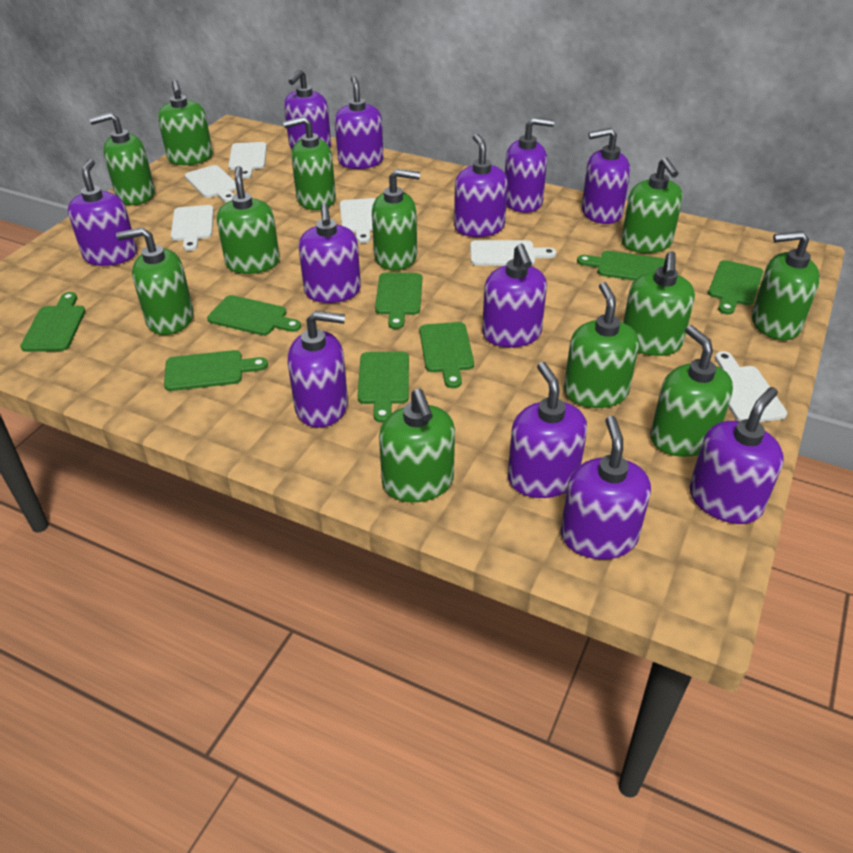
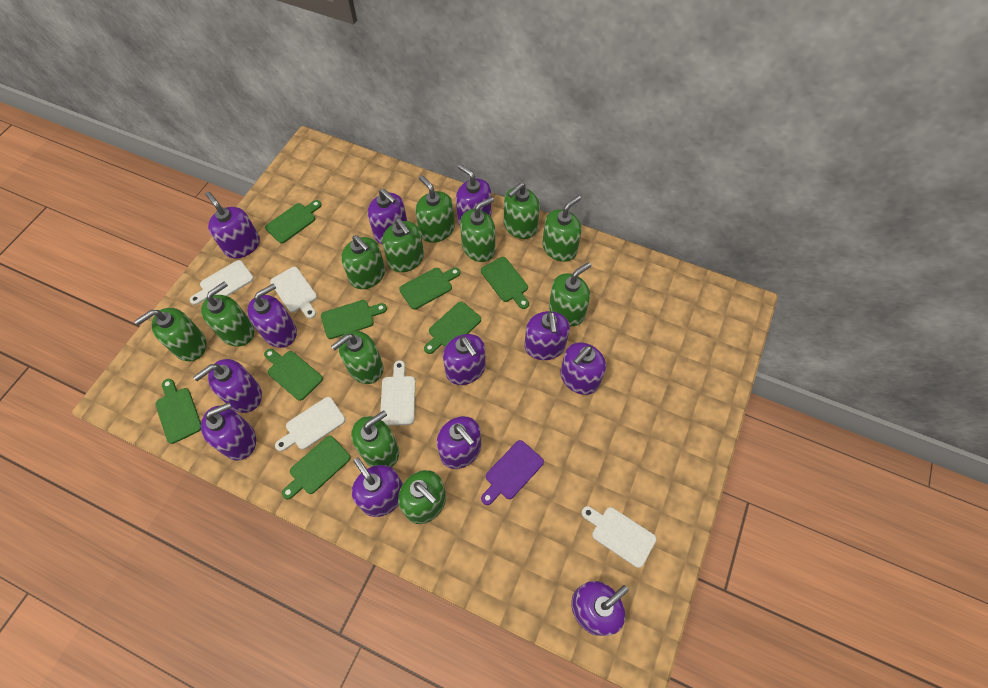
purple cutting board: none = 0 -> [481,440,544,505] = 1
white cutting board: [171,205,214,251] [185,165,237,202] [228,142,267,179] [340,198,375,243] [470,240,557,266] [715,351,787,422] = 6 -> [190,260,254,305] [270,267,317,319] [275,397,345,451] [380,360,415,426] [581,506,656,568] = 5

